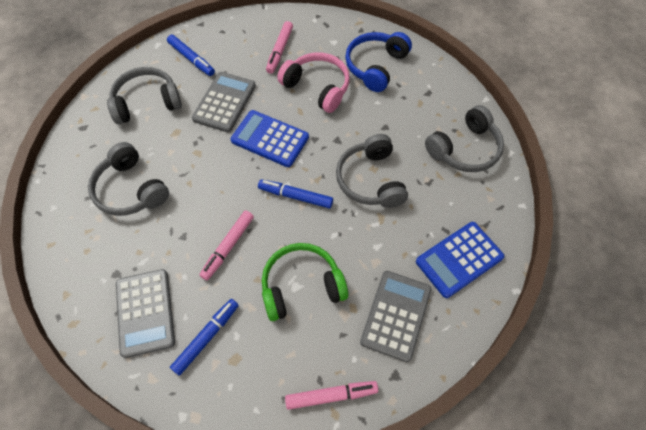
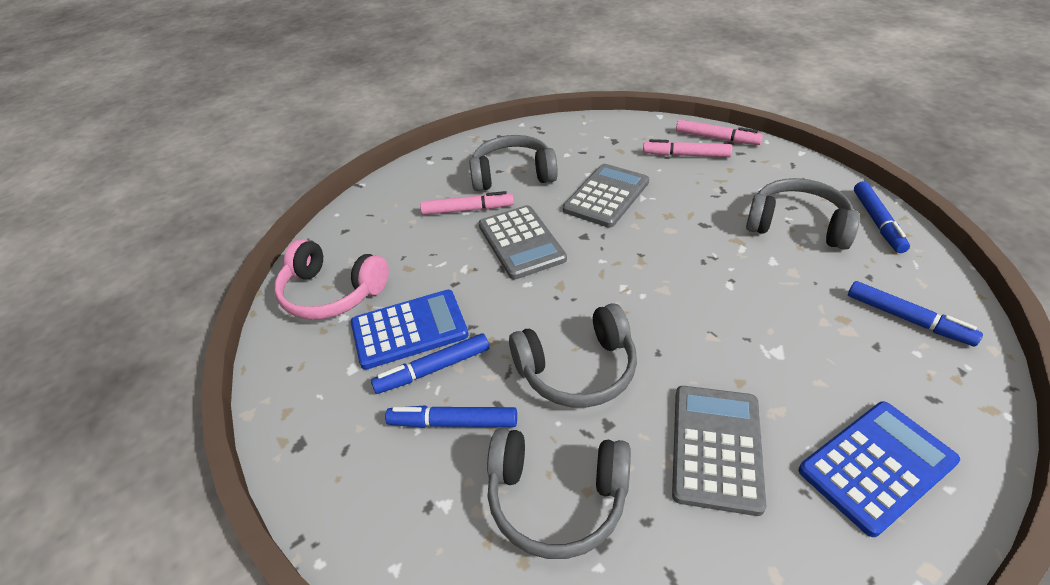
blue headphones: [345,32,412,92] = 1 -> none = 0
blue marker: [167,35,215,76] [170,299,239,376] [258,179,333,208] = 3 -> [371,333,489,394] [385,406,517,428] [848,281,983,347] [854,181,910,253] = 4
green headphones: [262,243,348,321] = 1 -> none = 0

